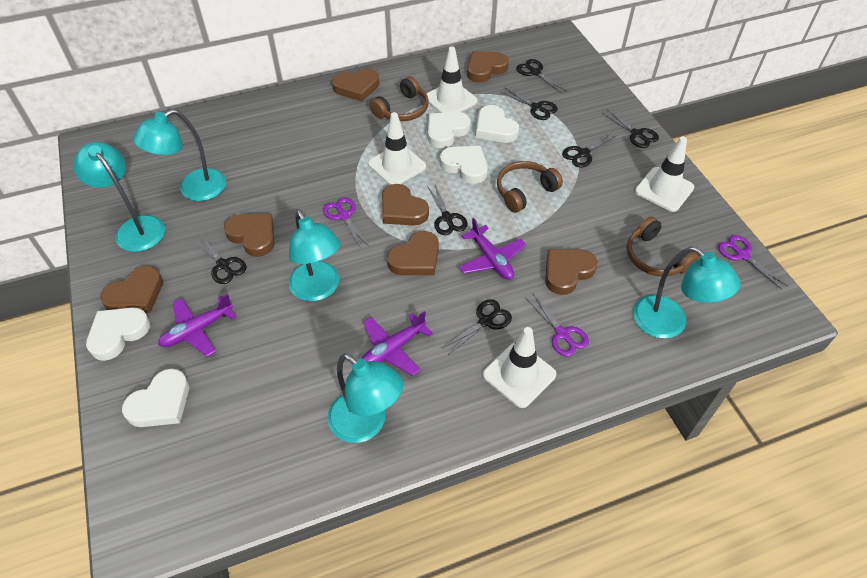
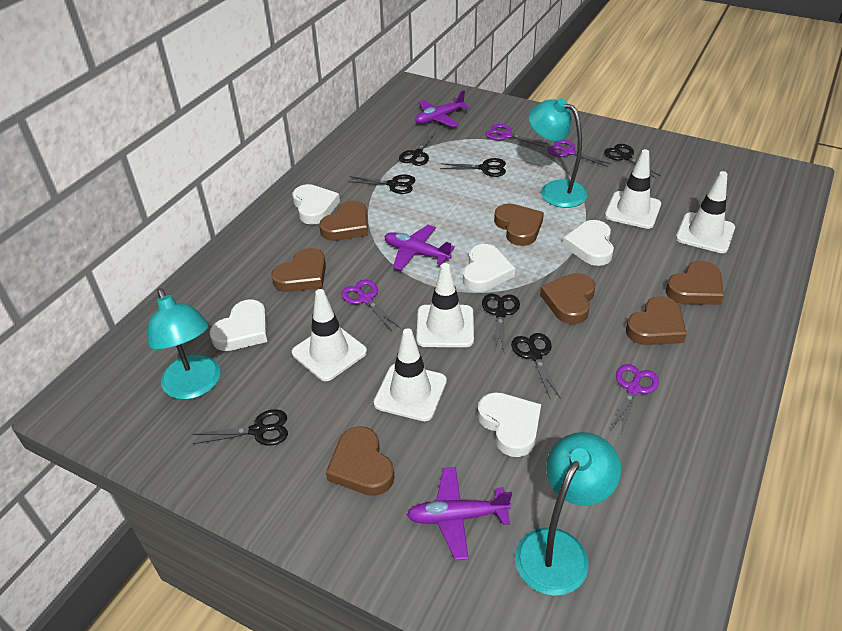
brown headphones: [370,76,429,121] [497,161,563,213] [627,216,700,276] = 3 -> none = 0
purple scissors: [323,197,368,248] [526,294,589,357] [718,235,787,289] = 3 -> [341,280,400,331] [485,124,547,147] [548,140,611,167] [611,364,659,436] = 4
turquoise lamp: [73,142,165,252] [133,109,226,201] [289,209,341,302] [327,353,403,443] [633,246,740,339] = 5 -> [148,288,220,400] [515,432,621,596] [528,98,588,208] = 3
white traffic cone: [368,112,426,185] [426,47,478,113] [483,327,556,408] [635,137,694,212] = 4 -> [292,289,367,381] [374,328,447,421] [416,263,474,347] [605,149,661,229] [676,171,735,253] = 5

